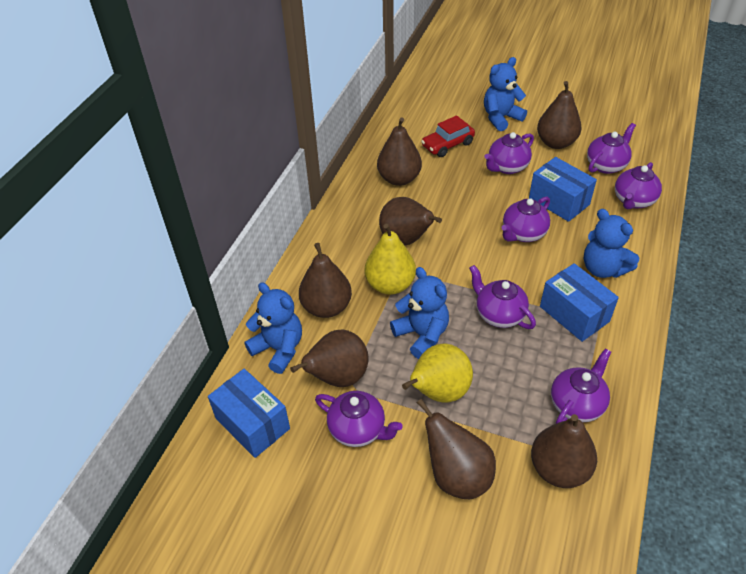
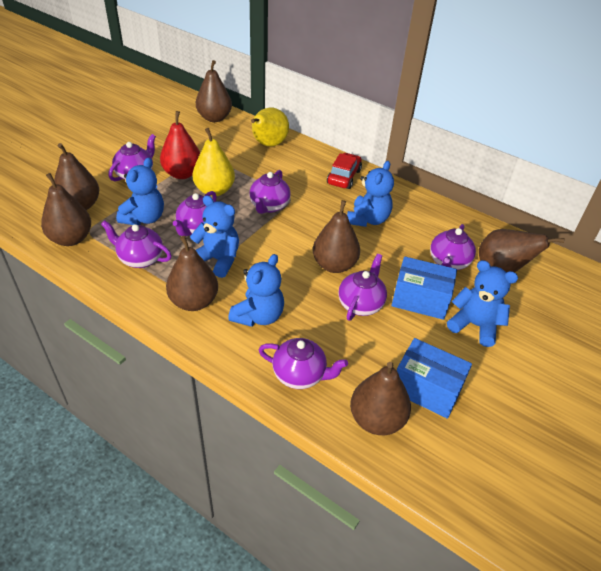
blue box: [208,369,290,458] [529,157,597,222] [540,263,619,342] = 3 -> [391,257,457,320] [397,338,472,419] = 2
blue teddy bear: [244,282,302,374] [390,267,449,359] [484,57,527,131] [584,209,639,278] = 4 -> [116,158,164,225] [190,195,239,278] [228,254,284,327] [347,161,394,227] [447,260,518,347] = 5
red pear: none = 0 -> [160,111,200,179] = 1

